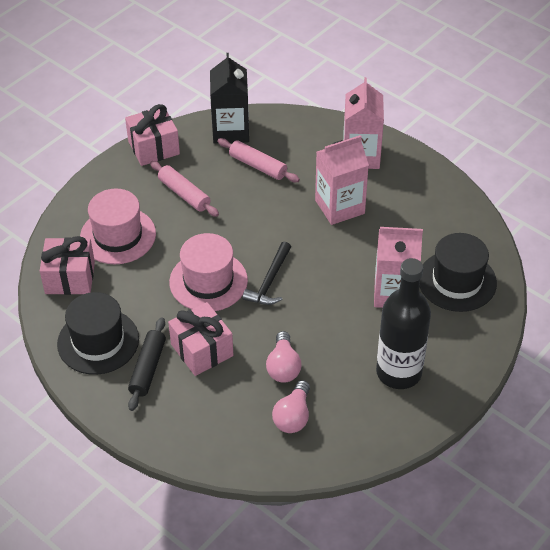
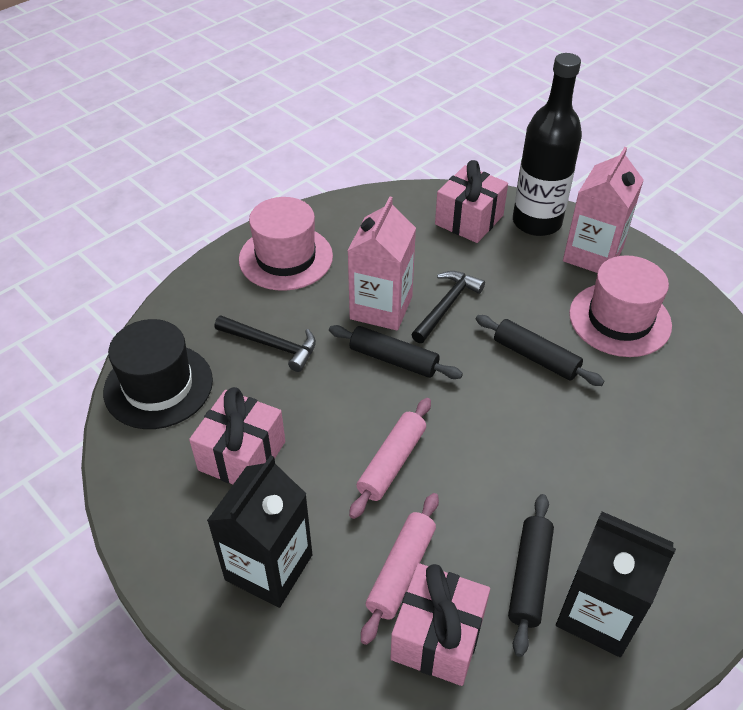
black carton: [210,53,249,144] = 1 -> [207,455,313,608] [556,512,676,657] = 2
black hammer: [243,242,291,305] = 1 -> [215,315,316,372] [411,271,485,343] = 2
black hat: [57,292,139,375] [420,233,497,312] = 2 -> [103,319,213,429] = 1
black rolling pin: [128,317,166,411] = 1 -> [329,325,463,379] [476,315,605,386] [508,494,554,657] = 3
pink carton: [315,135,369,225] [343,77,384,169] [374,227,423,308] = 3 -> [347,196,416,331] [563,147,644,273] = 2
pink light bulb: [266,331,302,383] [272,380,310,433] = 2 -> none = 0

